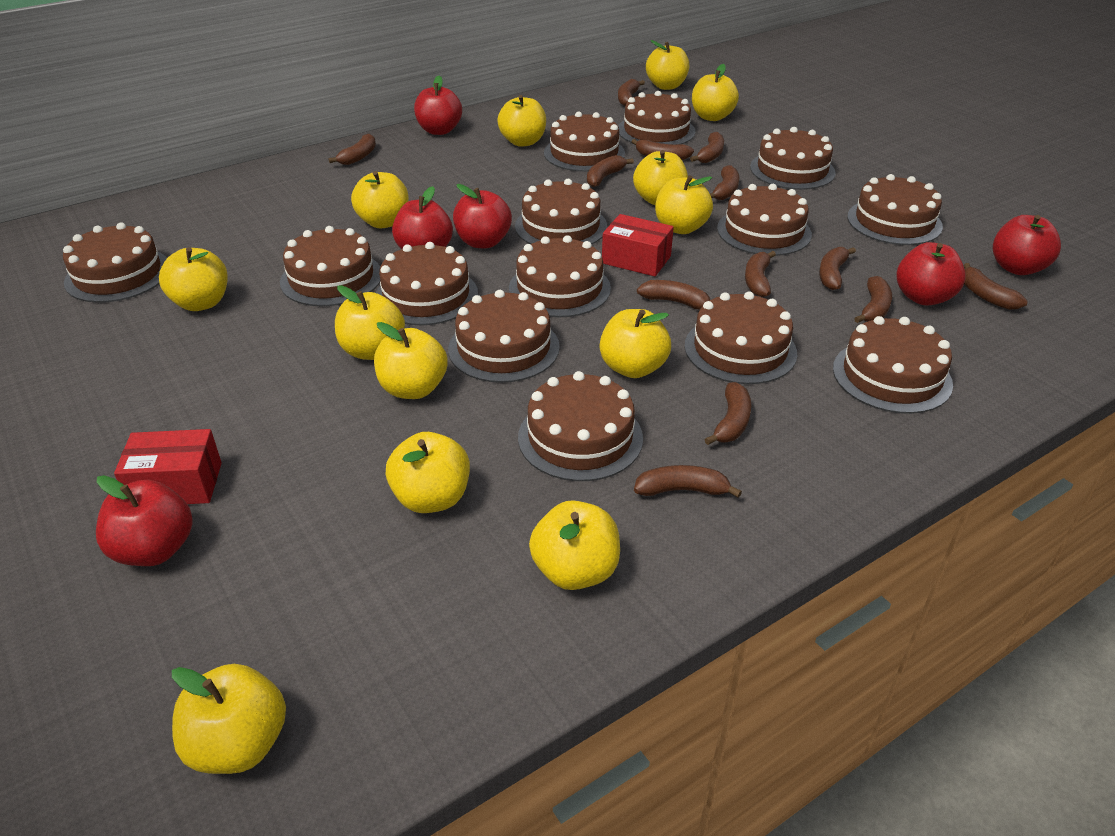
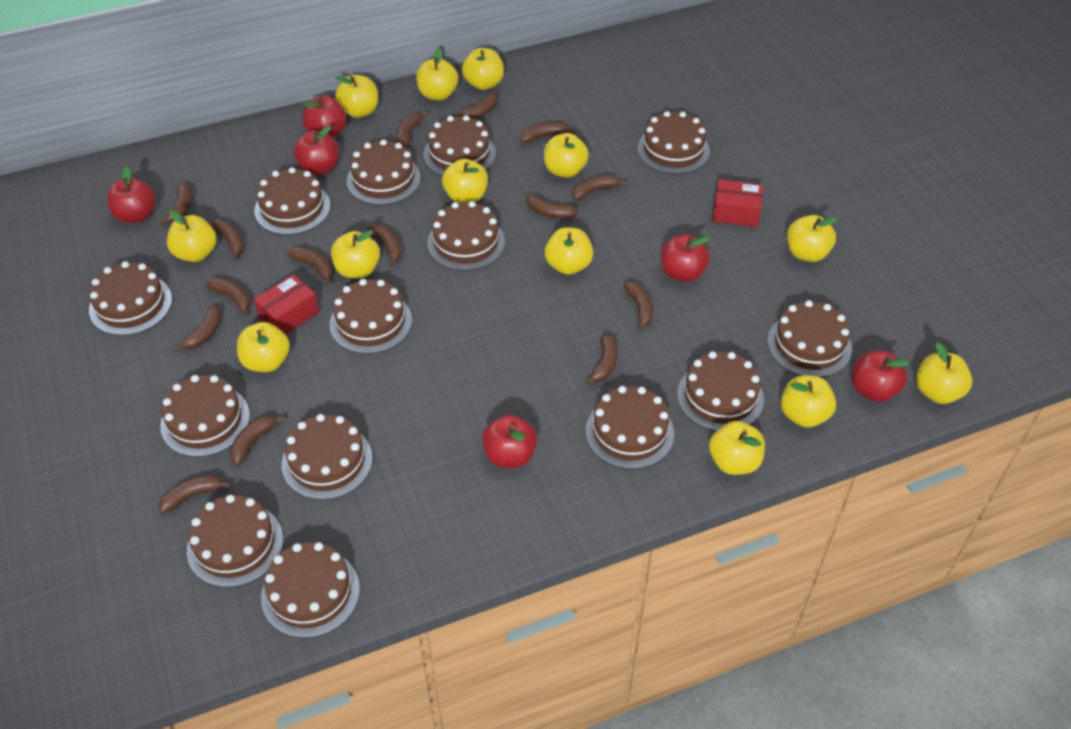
brown banana: [328,134,376,165] [587,155,634,187] [618,79,645,106] [631,139,694,160] [634,465,742,498] [637,280,710,310] [690,132,724,163] [704,382,751,445] [710,165,739,200] [745,251,776,297] [819,247,856,290] [854,276,892,323] [964,263,1028,310] = 13 -> [159,475,231,514] [160,182,192,225] [173,305,222,350] [205,277,251,317] [209,219,244,260] [230,415,285,465] [287,247,333,284] [367,224,402,266] [396,111,428,148] [452,93,498,119] [520,122,575,143] [524,191,578,219] [572,175,627,200] [585,333,618,384] [623,281,653,332] = 15

